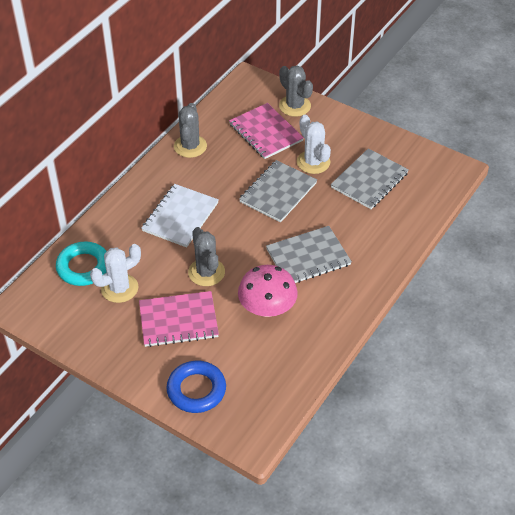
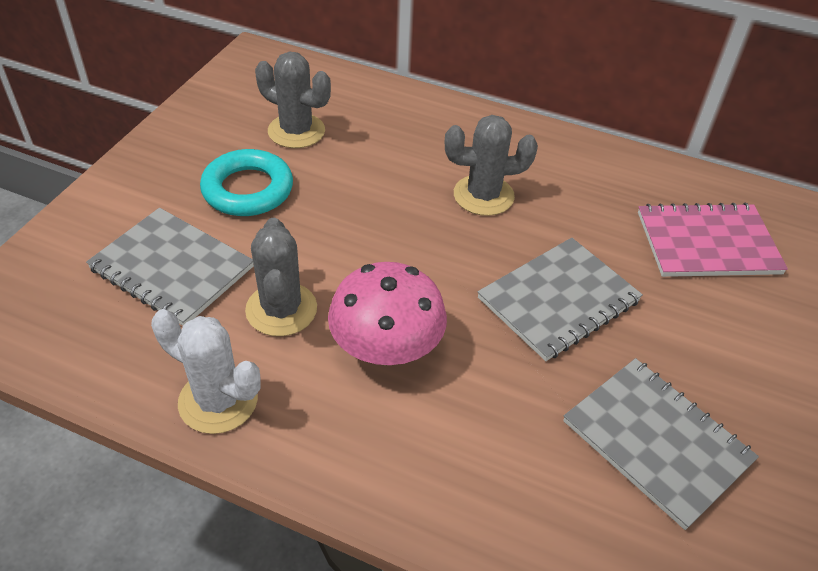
blue ring: [166,361,226,413] = 1 -> none = 0
pink notebook: [139,291,219,347] [229,103,304,159] = 2 -> [638,203,788,277] = 1
white cactus: [90,244,141,303] [297,115,331,174] = 2 -> [151,309,261,434] = 1
white notebook: [142,184,219,248] = 1 -> none = 0

